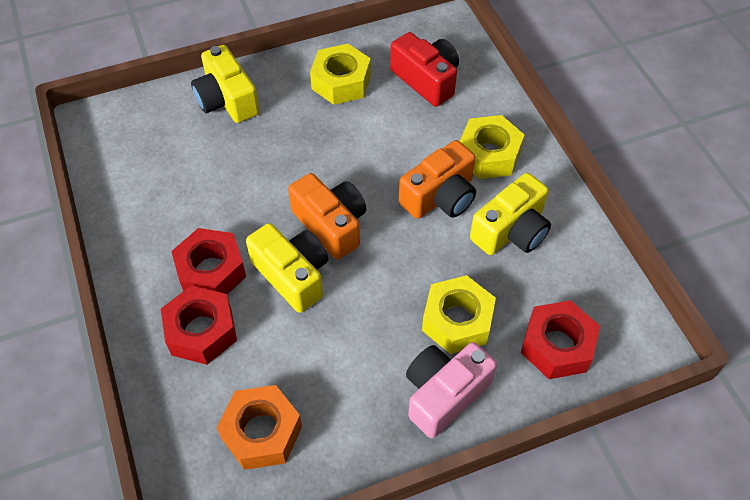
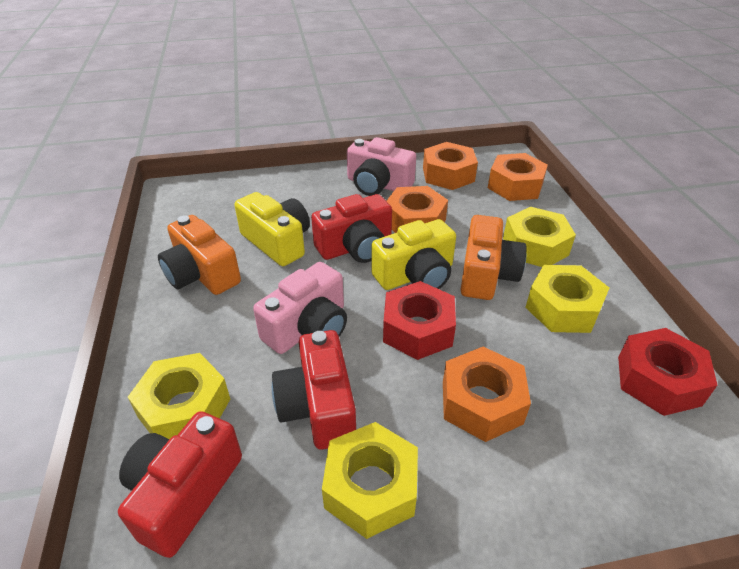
orange nut: [216,385,302,470] = 1 -> [387,186,448,233] [423,142,478,190] [443,347,531,442] [488,153,548,201] = 4
pink camera: [406,342,497,438] = 1 -> [253,262,347,354] [347,137,416,196] = 2
red camera: [390,32,459,107] = 1 -> [118,411,242,558] [272,330,356,450] [311,194,392,263] = 3
red nut: [161,285,237,365] [171,228,246,295] [521,300,600,379] = 3 -> [383,281,456,360] [618,328,717,416] = 2
yellow camera: [191,45,260,123] [246,223,328,313] [470,173,551,255] = 3 -> [234,192,310,266] [371,219,456,290] = 2
yellow nut: [310,44,371,105] [422,275,496,354] [460,115,524,179] = 3 -> [128,353,230,439] [322,422,418,539] [503,207,576,267] [525,265,609,333] = 4

